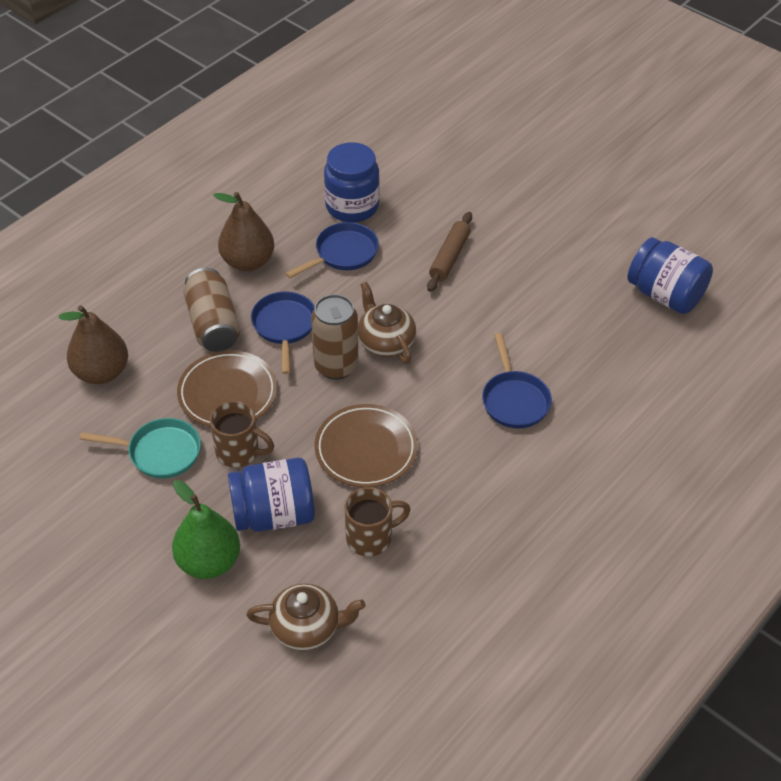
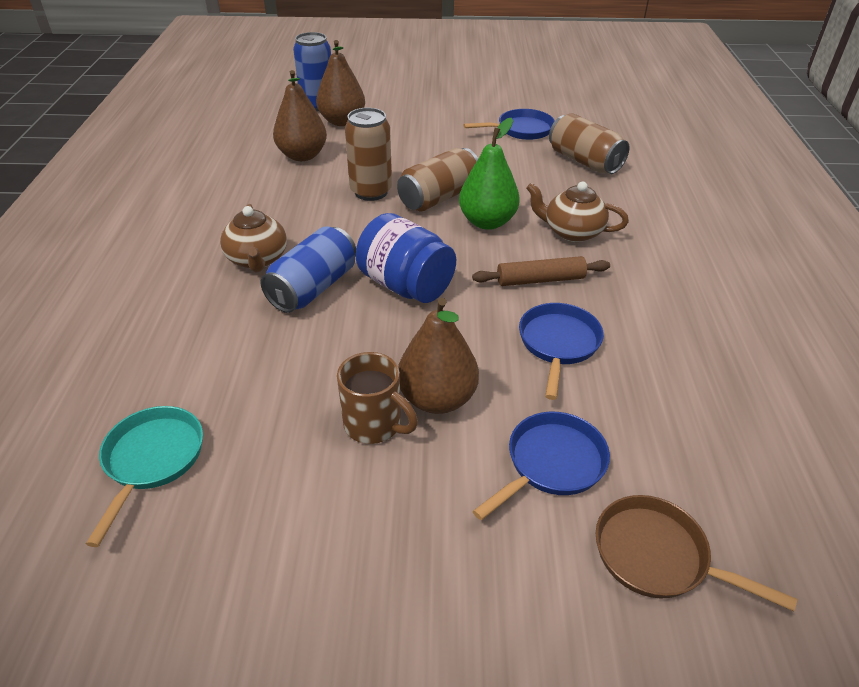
blue can: none = 0 -> [261,226,356,313] [293,32,331,111] = 2
blue jar: [228,458,315,532] [324,142,380,222] [628,237,713,314] = 3 -> [356,213,456,303] = 1
brown can: [184,268,240,352] [311,294,358,380] = 2 -> [345,108,392,201] [397,148,478,211] [549,113,630,174] = 3
brown mug: [210,400,274,467] [344,487,411,557] = 2 -> [337,352,418,444] = 1
brown pan: none = 0 -> [596,495,797,611] = 1
brown pear: [59,305,128,384] [213,192,274,271] = 2 -> [273,70,327,161] [316,40,365,126] [398,298,479,414] = 3
brown plate: [177,350,277,427] [314,404,418,487] = 2 -> none = 0

